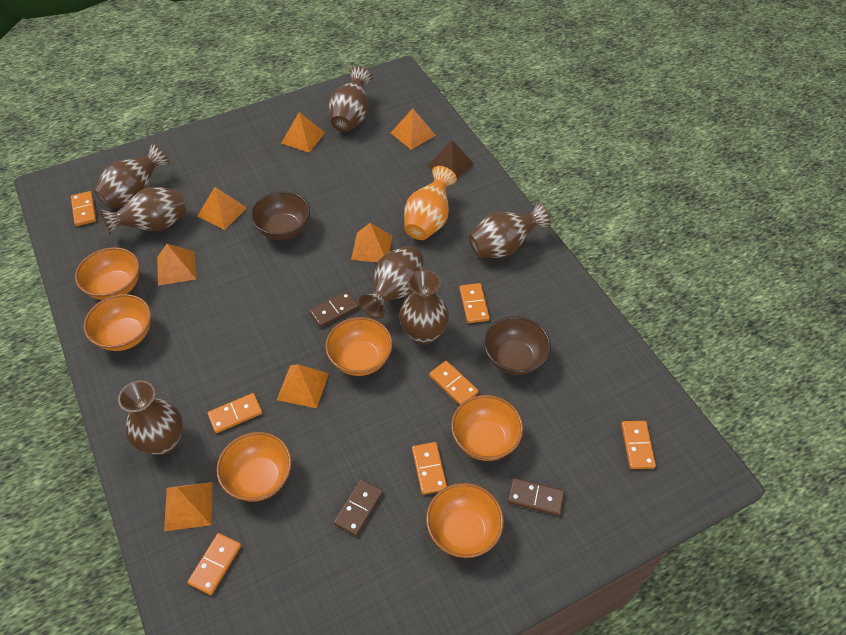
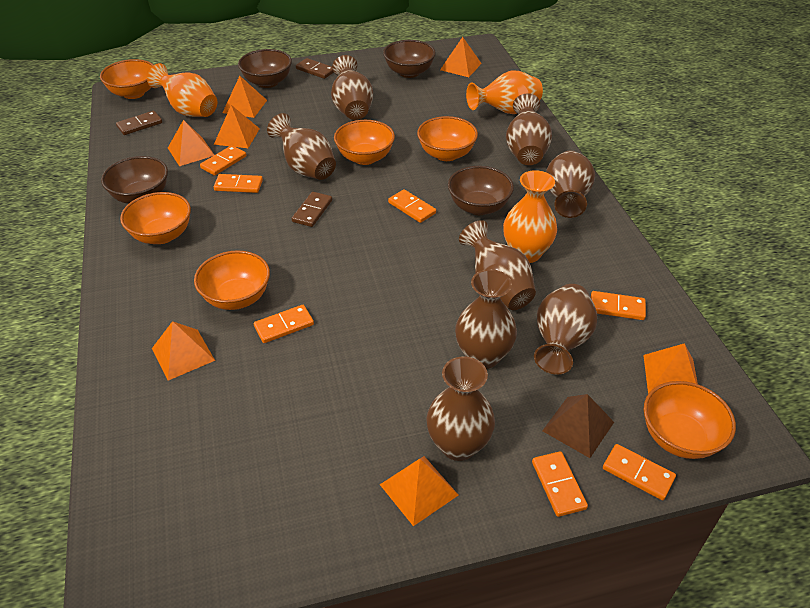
brown bowl: [251,191,310,240] [484,316,551,375] = 2 -> [101,156,168,204] [238,49,292,88] [383,40,436,78] [448,166,514,215] = 4
brown vase: [94,143,170,209] [100,187,186,236] [118,381,183,455] [329,66,373,132] [359,246,424,318] [399,270,449,345] [469,202,551,258] = 7 -> [267,113,336,180] [331,55,373,120] [426,356,495,461] [455,269,517,369] [459,220,536,310] [506,93,552,165] [534,284,597,375] [546,150,595,218] = 8
orange vase: [404,166,457,240] = 1 -> [147,63,217,117] [466,70,543,114] [503,170,557,263] = 3

